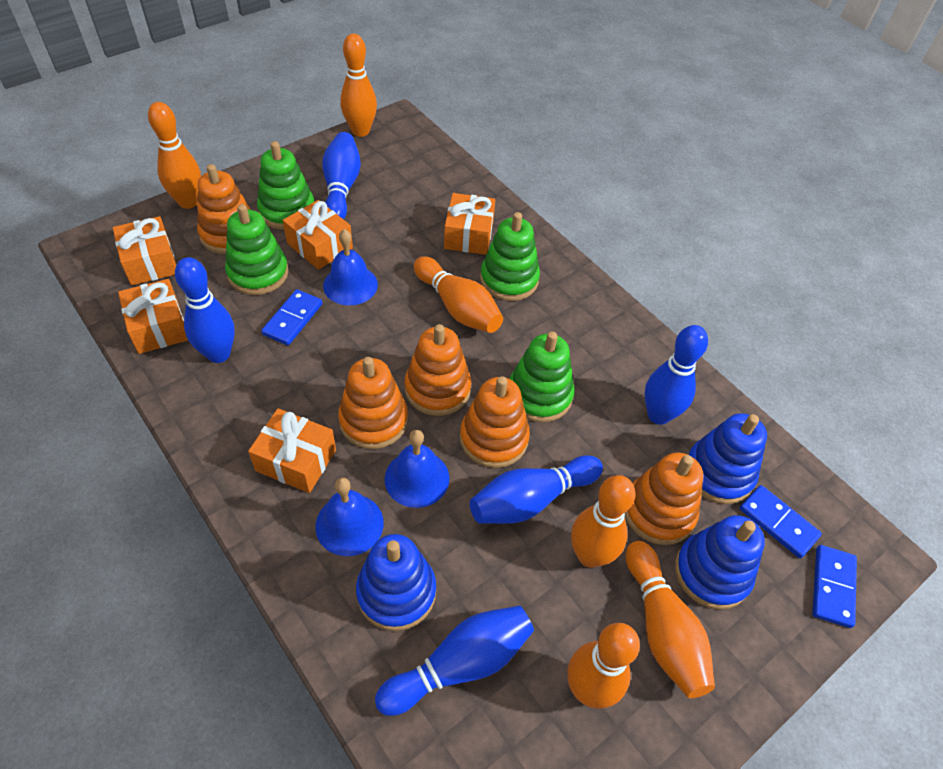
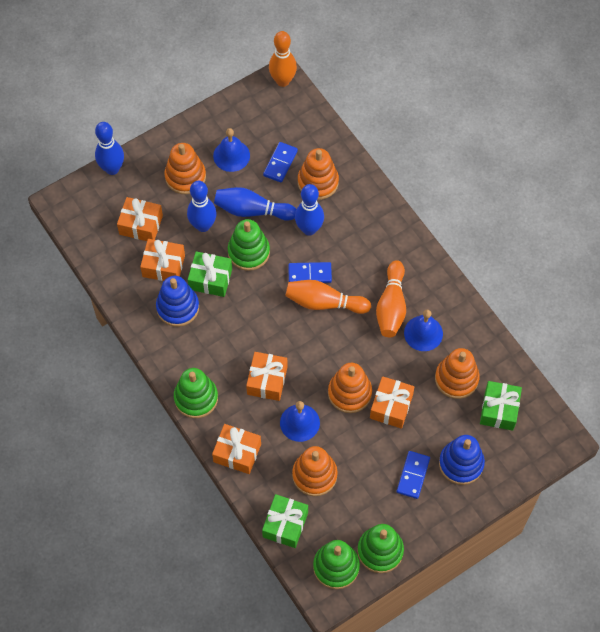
blue bowling pin: [175,257,235,363] [322,132,361,220] [375,605,534,716] [470,455,603,524] [644,325,708,425] = 5 -> [95,122,124,175] [187,181,216,232] [214,187,296,221] [295,184,324,236] = 4
blue stacking toy: [356,534,436,631] [675,515,765,610] [688,413,767,504] = 3 -> [156,276,199,327] [439,435,485,485] = 2
green gift: none = 0 -> [188,251,232,297] [262,494,308,548] [480,381,522,431] = 3
orange bowling pin: [148,102,201,209] [340,34,377,137] [414,256,503,333] [567,623,640,709] [571,475,636,568] [626,541,715,698] = 6 -> [269,31,297,87] [285,280,371,314] [376,260,406,337] = 3

